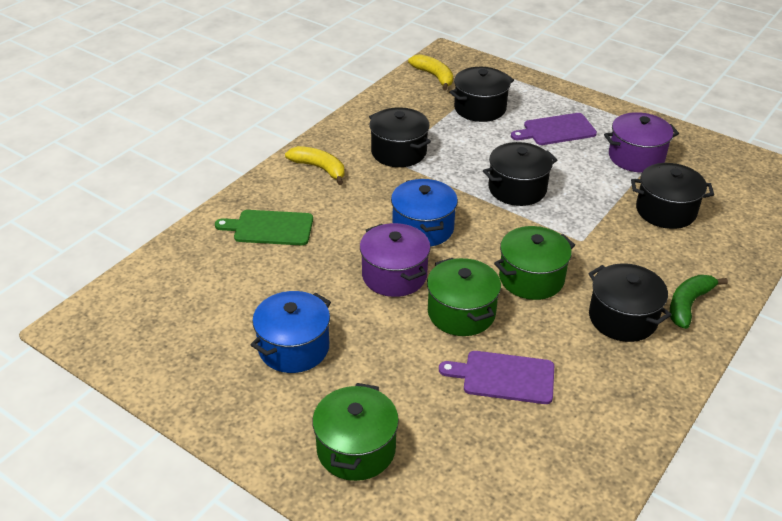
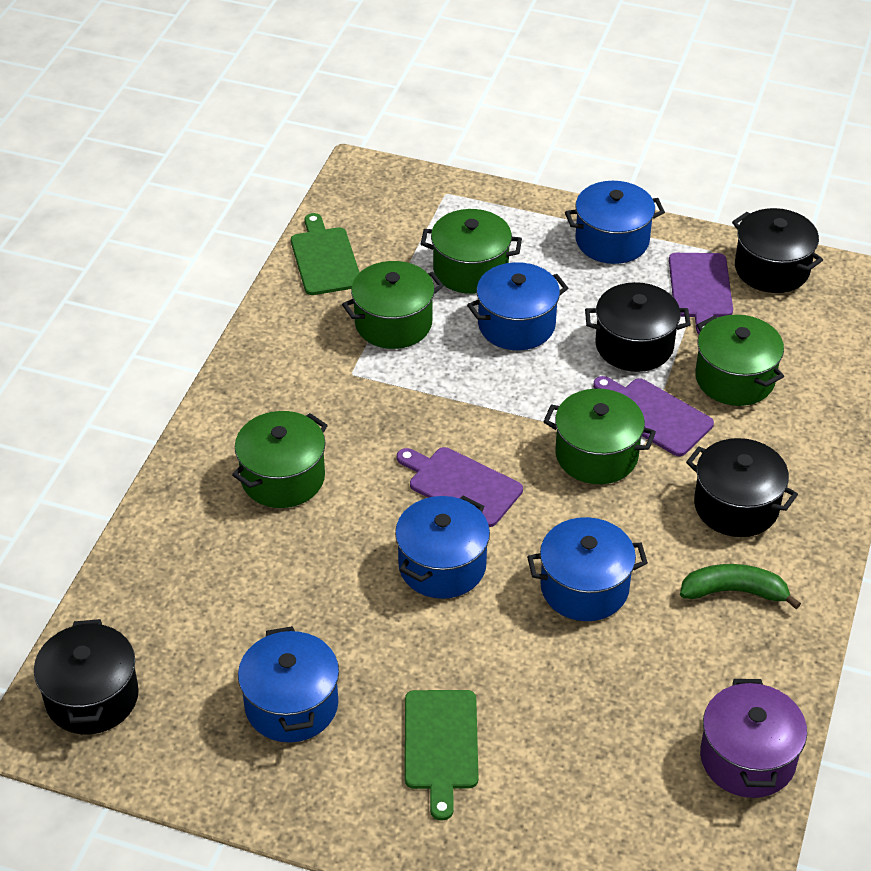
black pot: [369,107,431,167] [449,67,514,122] [483,142,557,206] [588,263,672,342] [631,163,714,229] = 5 -> [34,619,139,735] [585,282,691,372] [686,438,798,537] [732,208,823,293] = 4
blue pot: [251,291,331,373] [391,179,458,247] = 2 -> [238,626,339,743] [395,496,490,599] [467,262,568,350] [527,517,648,621] [565,181,665,264] = 5
green cutting board: [215,210,313,245] = 1 -> [291,213,360,295] [405,690,478,821] = 2
green pot: [312,383,399,481] [427,258,501,336] [494,226,575,300] = 3 -> [232,411,328,508] [342,261,444,349] [421,209,522,294] [543,389,656,484] [695,315,784,406] = 5
purple cutting board: [439,351,554,404] [511,113,597,145] = 2 -> [397,447,523,527] [593,376,714,456] [669,253,733,335] = 3
purple pot: [360,223,431,297] [604,112,679,173] = 2 -> [700,679,807,798] = 1
yellow banana: [285,146,345,185] [408,54,453,90] = 2 -> none = 0

